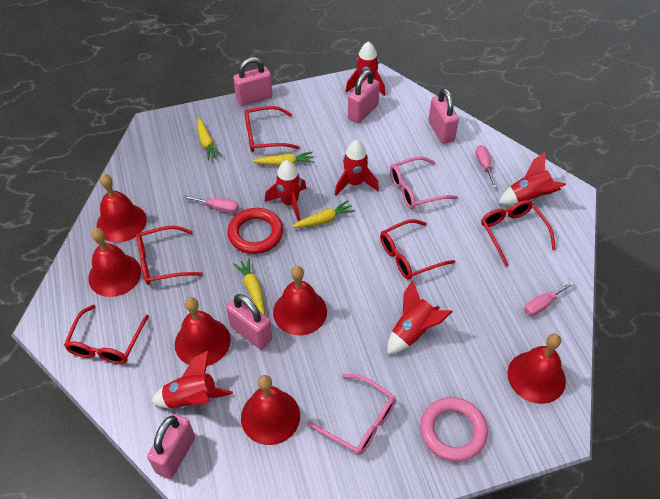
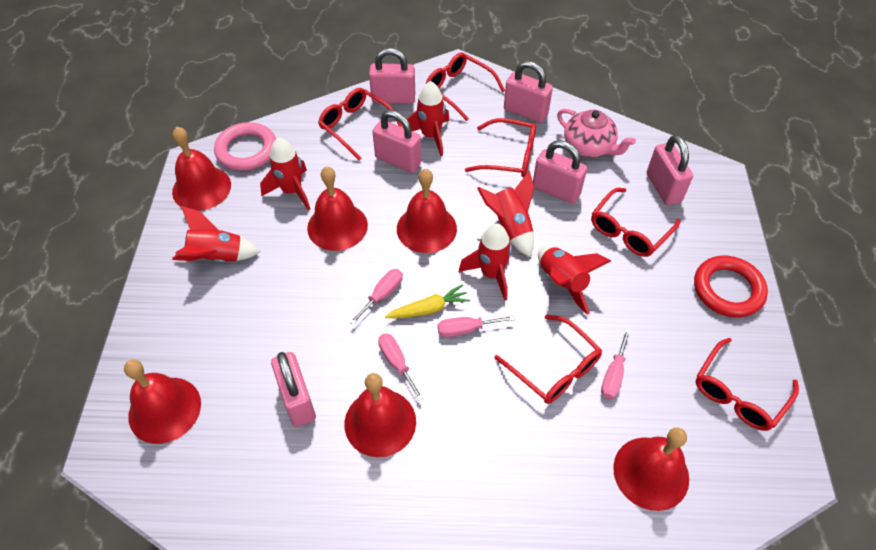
pink glasses: [307,374,396,455] [390,156,458,209] = 2 -> none = 0
pink padlock: [147,414,195,479] [226,294,273,349] [233,57,272,106] [348,70,380,123] [429,88,459,144] = 5 -> [271,352,316,427] [369,48,415,104] [372,110,422,173] [504,61,553,123] [533,140,587,204] [647,135,693,205] = 6
pink screwdriver: [184,195,239,213] [476,145,497,188] [524,281,574,316] = 3 -> [349,269,403,325] [378,333,423,401] [438,315,515,337] [601,329,630,399] = 4
pink teapot: none = 0 -> [557,109,636,158] = 1
red glasses: [64,305,149,364] [136,225,203,285] [244,106,300,152] [380,219,455,280] [481,200,556,267] = 5 -> [318,88,403,161] [426,52,505,121] [465,118,536,177] [494,315,602,404] [591,188,680,257] [696,338,799,431] = 6
yellow carrot: [197,118,222,160] [233,258,265,315] [252,152,314,166] [292,200,355,228] = 4 -> [385,284,470,318] = 1

